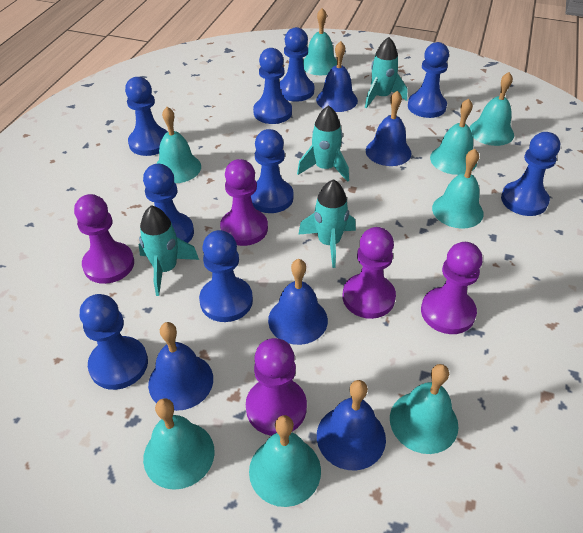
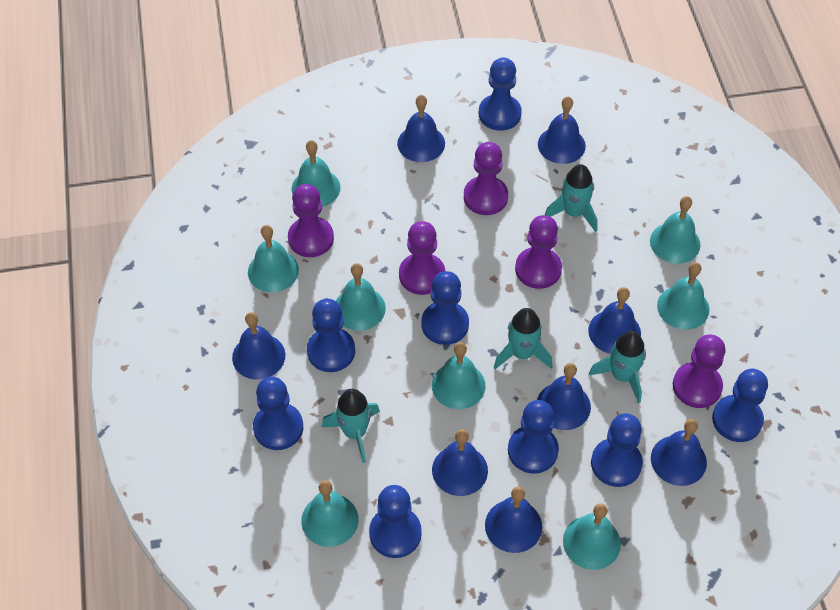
blue bell: [148,322,213,411] [268,259,328,345] [316,41,358,112] [317,380,386,470] [366,91,412,166] = 5 -> [232,312,285,380] [397,95,445,162] [432,429,488,496] [485,486,542,553] [537,363,591,430] [538,96,586,164] [588,287,641,354] [651,419,707,486] = 8
blue pawn: [80,294,148,390] [125,77,167,156] [143,164,194,243] [199,230,253,322] [251,129,294,213] [253,48,292,124] [279,27,314,102] [408,42,449,118] [501,132,560,216] = 9 -> [253,377,303,450] [307,299,355,372] [369,485,422,558] [421,271,469,345] [479,58,522,131] [508,400,559,473] [591,413,643,487] [712,369,768,442] = 8

